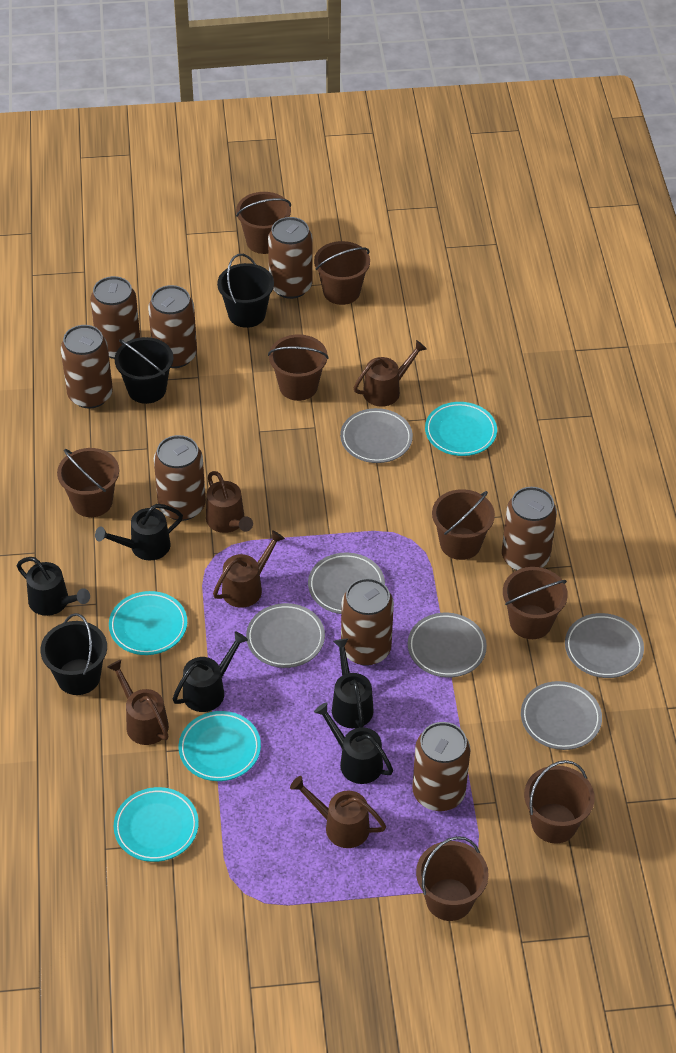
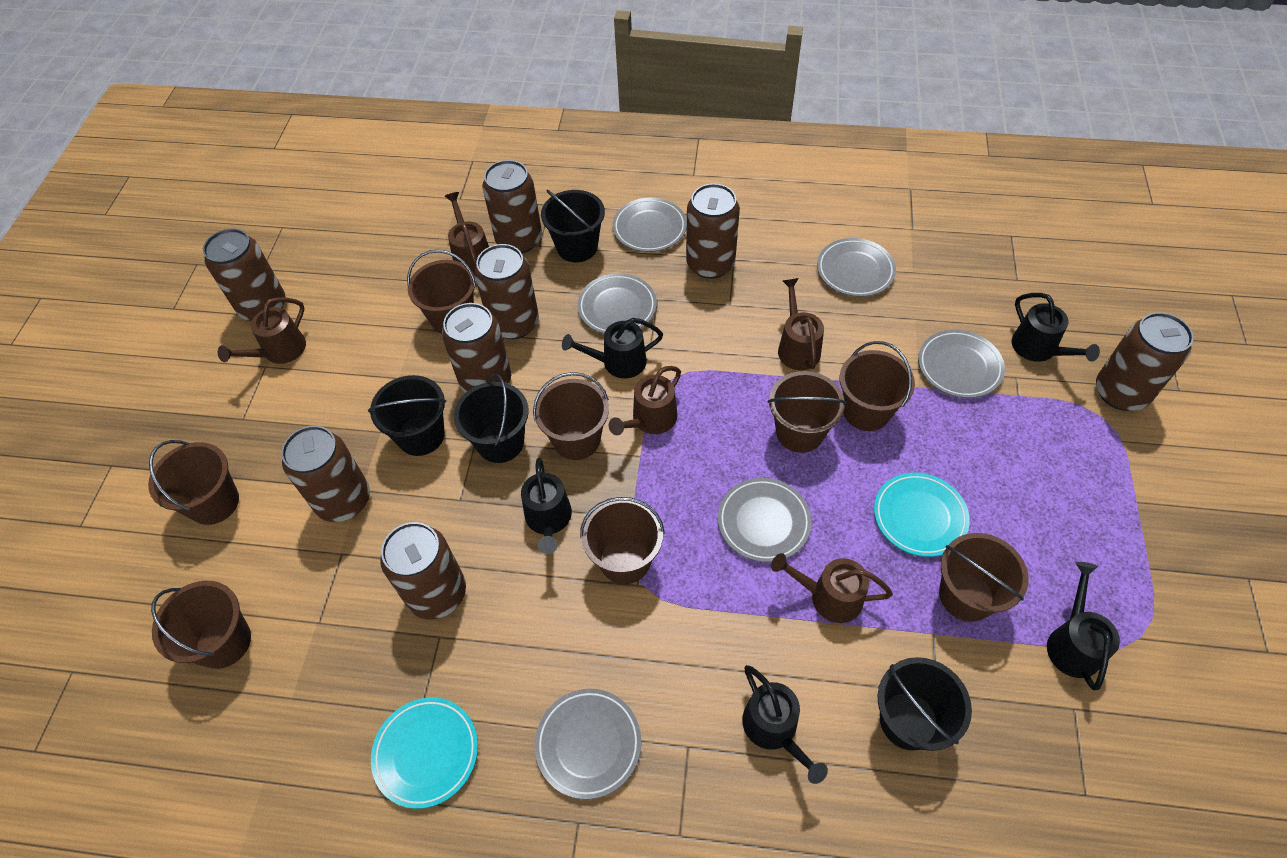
black bucket: [41,613,107,695] [115,337,174,404] [217,254,274,328] = 3 -> [368,375,446,456] [454,374,529,463] [541,190,605,262] [878,657,972,751] = 4
turquoise plate: [109,591,187,655] [114,787,199,862] [179,711,261,781] [425,402,497,456] = 4 -> [371,697,478,809] [874,473,970,557] = 2

